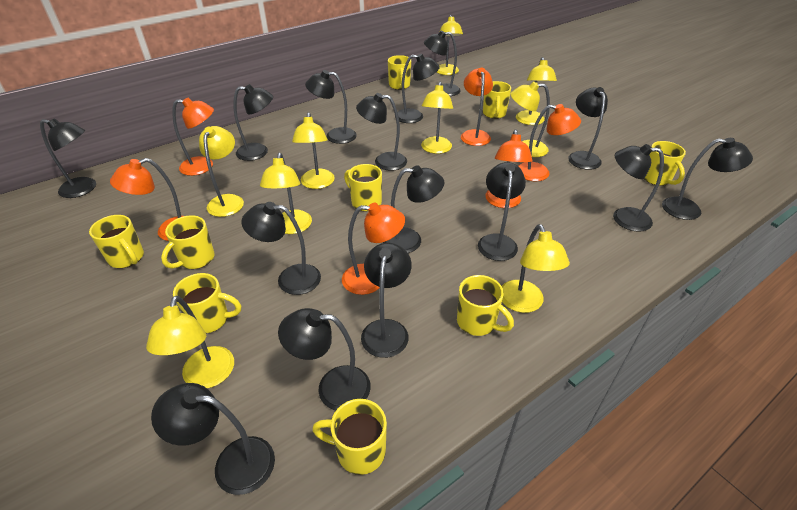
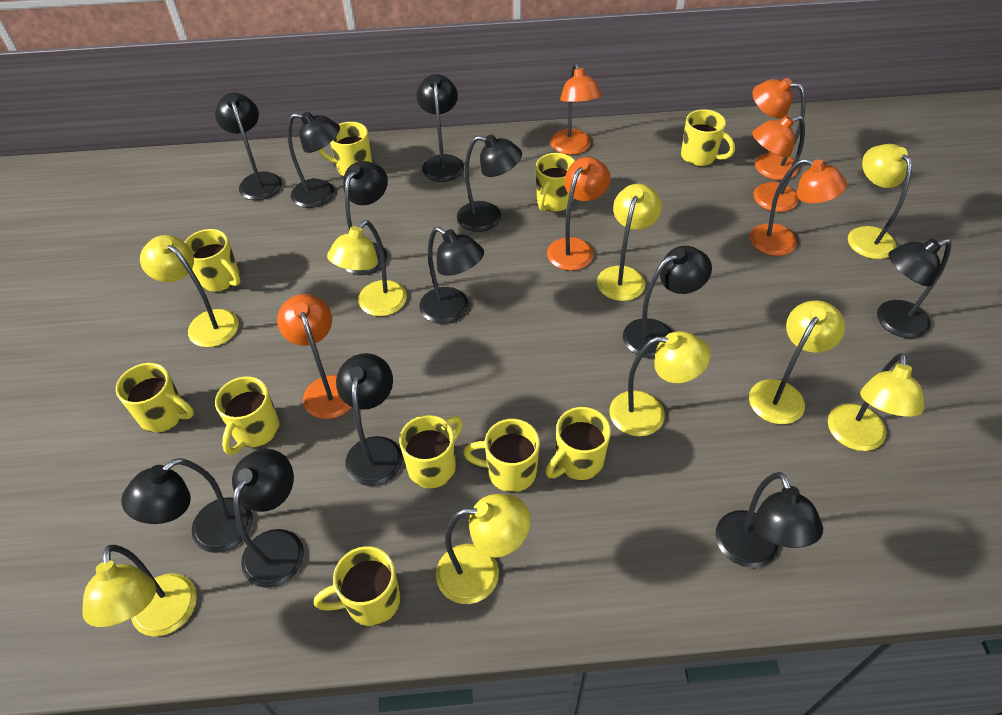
black lamp: [40,118,96,198] [151,383,275,495] [234,84,273,161] [241,202,321,295] [278,308,371,410] [305,70,357,144] [356,93,407,171] [361,243,412,358] [383,165,444,253] [395,54,440,123] [424,31,461,96] [478,162,526,261] [568,87,608,170] [613,144,664,232] [662,138,753,220] = 15 -> [121,458,253,553] [215,93,282,200] [232,449,304,588] [288,112,340,208] [336,353,402,486] [343,161,388,275] [416,74,464,182] [419,227,484,324] [457,135,522,232] [623,246,712,358] [716,472,823,568] [877,239,951,339] = 12
yellow mug: [89,215,144,268] [161,215,215,269] [173,273,241,333] [312,399,387,475] [344,164,382,211] [388,55,411,90] [457,275,514,336] [483,81,511,119] [644,141,686,186] = 9 -> [116,363,194,433] [184,229,241,292] [215,376,280,455] [314,546,400,626] [318,122,372,176] [399,415,463,488] [463,419,540,492] [536,153,575,212] [545,407,611,480] [681,109,735,166] = 10

